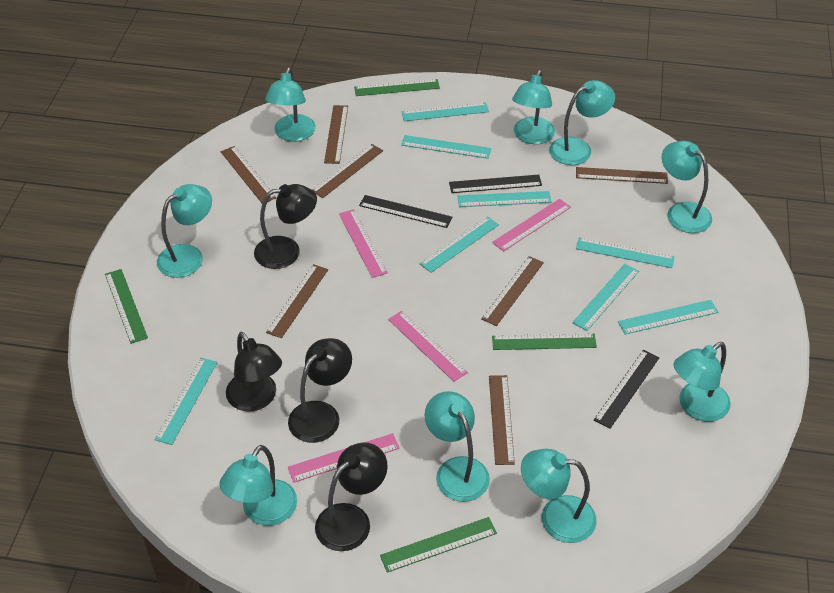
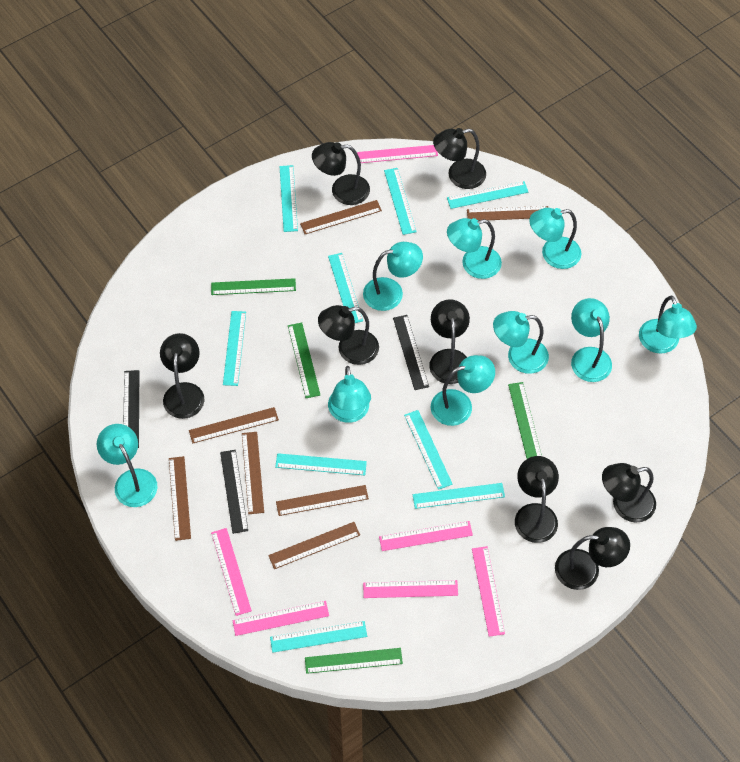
black lamp: [226,332,282,412] [254,184,317,269] [288,338,352,443] [315,442,388,551] = 4 -> [160,333,204,419] [312,142,370,205] [318,305,379,365] [429,299,470,384] [433,128,486,189] [515,456,559,543] [555,527,630,590] [602,463,656,522] = 8
pink ruler: [288,433,400,483] [339,209,388,278] [388,311,468,382] [492,199,571,252] = 4 -> [211,528,252,616] [233,601,329,636] [357,145,438,163] [363,580,458,598] [379,521,473,551] [472,546,505,637] = 6
turquoise ruler: [155,358,217,445] [401,135,491,159] [402,102,489,121] [419,216,499,273] [458,191,552,207] [572,264,639,331] [576,237,675,268] [618,300,718,334] = 8 -> [223,311,246,386] [270,621,367,653] [275,453,367,475] [279,165,298,232] [328,253,363,323] [384,168,417,235] [404,410,453,490] [413,483,505,509] [447,181,528,209] = 9

